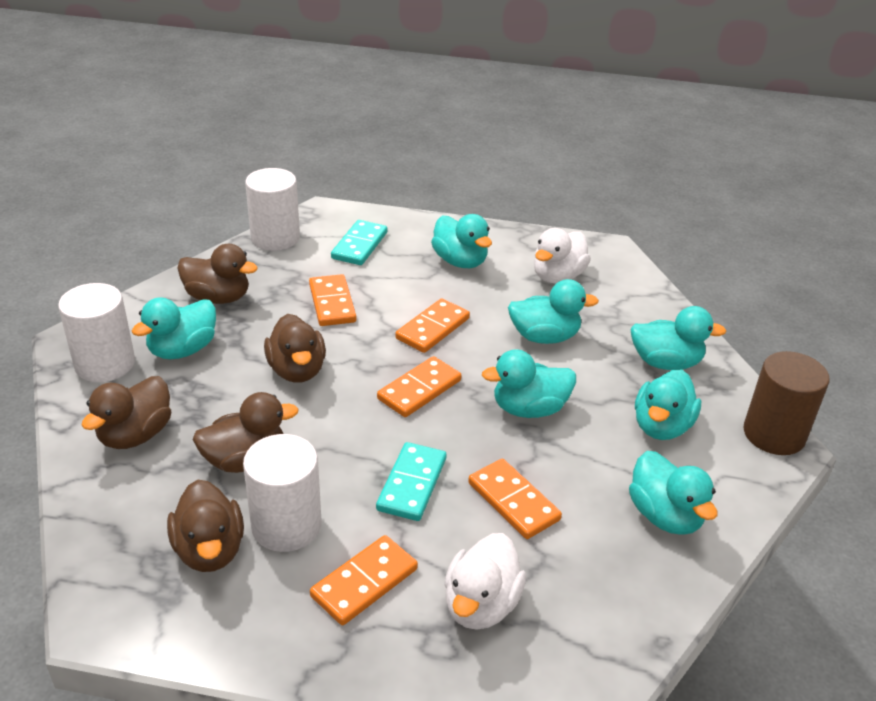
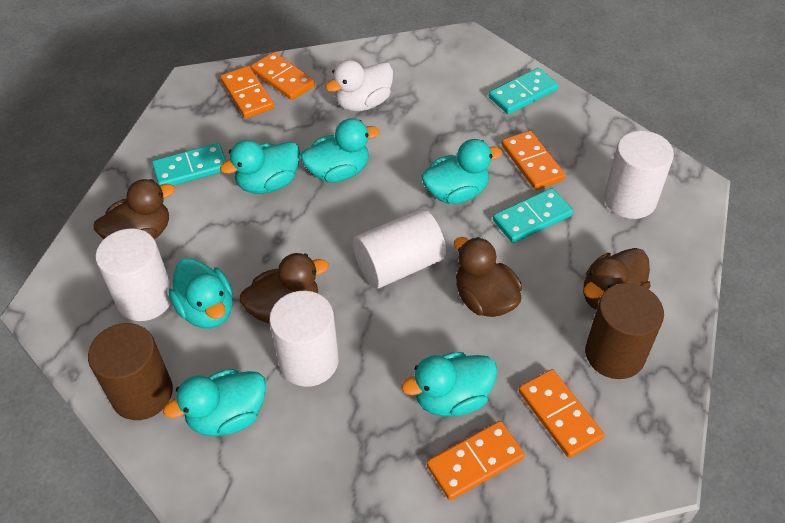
brown cylinder: [743,351,829,455] = 1 -> [88,323,173,420] [585,283,664,379] = 2
brown duck: [81,376,171,449] [167,480,244,572] [178,244,258,304] [192,392,299,473] [264,314,326,383] = 5 -> [94,179,175,240] [240,253,329,324] [454,237,522,317] [583,248,651,310] = 4
turquoise domino: [331,220,387,265] [376,442,447,521] = 2 -> [152,143,226,186] [489,68,558,114] [493,188,573,243] = 3
turquoise duck: [132,298,216,359] [431,214,492,268] [482,349,576,418] [508,279,599,344] [629,451,717,535] [631,306,726,370] [635,369,701,440] = 7 -> [163,369,266,436] [168,258,233,328] [220,140,300,194] [301,118,380,182] [401,352,497,416] [421,139,502,204] = 6
white cylinder: [58,283,135,382] [243,434,321,552] [245,168,300,251] = 3 -> [95,228,172,321] [269,291,339,387] [353,209,446,289] [604,131,674,219] = 4
white duck: [444,533,526,630] [534,228,591,283] = 2 -> [325,60,393,111] = 1

